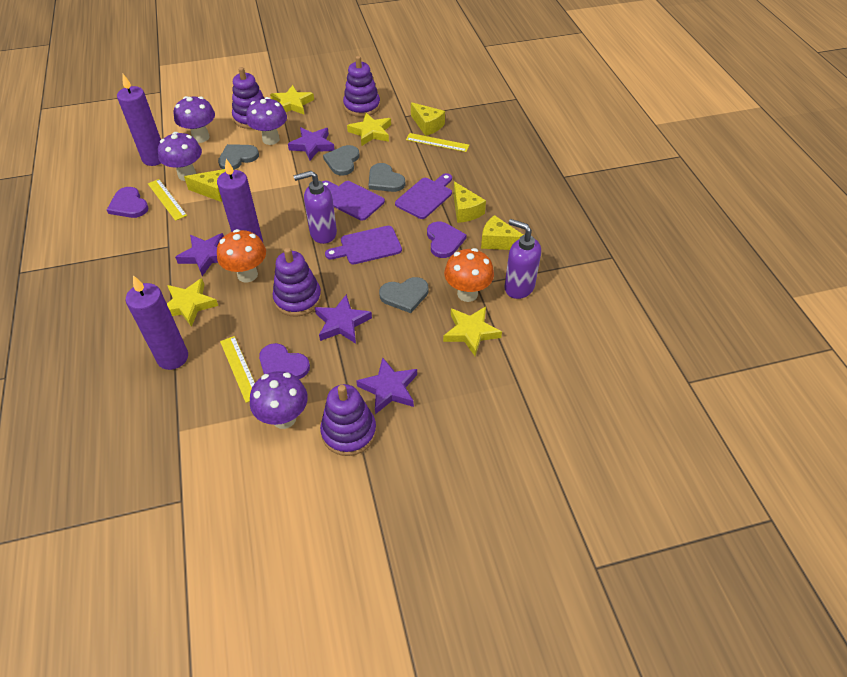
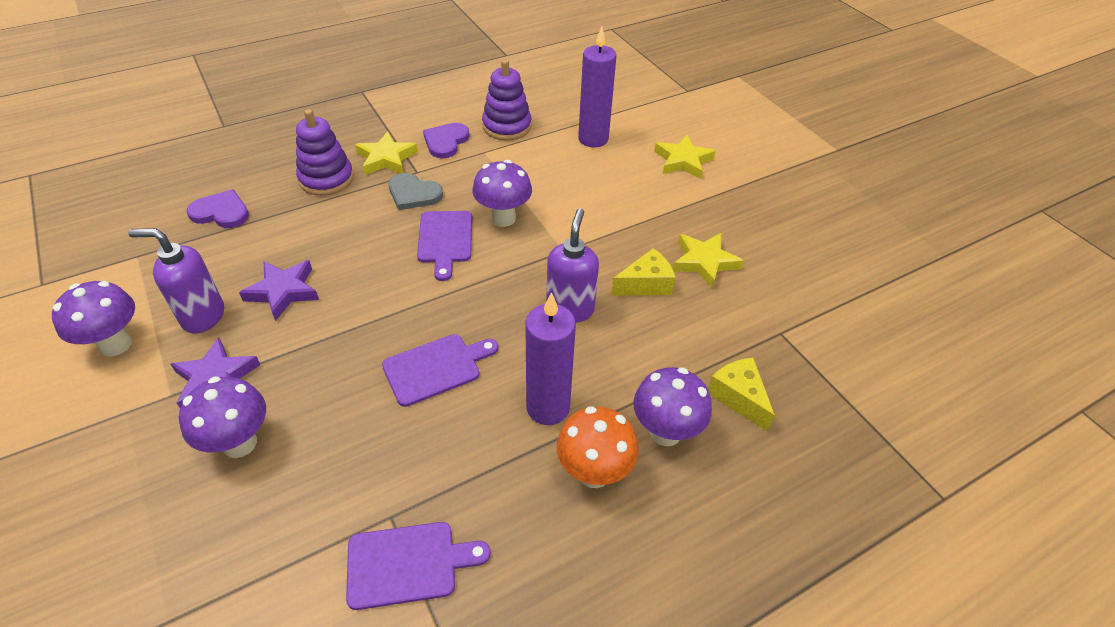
grey heart: [218,144,259,170] [323,145,360,176] [368,163,405,192] [379,277,429,313] = 4 -> [389,173,443,210] = 1
orange mushroom: [217,229,266,283] [444,248,494,302] = 2 -> [556,406,638,488] = 1
purple candle: [117,73,161,166] [125,275,188,370] [217,159,263,242] = 3 -> [525,292,576,425] [578,27,616,148] = 2
purple heart: [107,187,149,218] [259,343,310,379] [427,221,467,258] = 3 -> [187,189,249,228] [423,123,470,158] = 2
purple stacking toy: [232,67,264,129] [272,248,322,317] [320,384,377,456] [343,56,380,117] = 4 -> [296,109,354,196] [482,59,532,141] = 2
purple star: [175,233,224,276] [288,127,335,160] [315,294,372,344] [356,357,417,414] = 4 -> [171,337,260,408] [239,260,319,321] = 2
yellow cheese: [184,169,225,202] [411,102,445,136] [453,181,486,223] [481,215,523,250] = 4 -> [611,248,676,296] [708,358,775,431] = 2
yellow ruler: [148,179,187,221] [220,336,255,403] [406,133,469,152] = 3 -> none = 0
yellow star: [167,278,218,327] [270,85,314,114] [347,113,391,146] [443,306,502,356] = 4 -> [355,131,418,175] [654,135,716,179] [673,233,744,288] = 3

